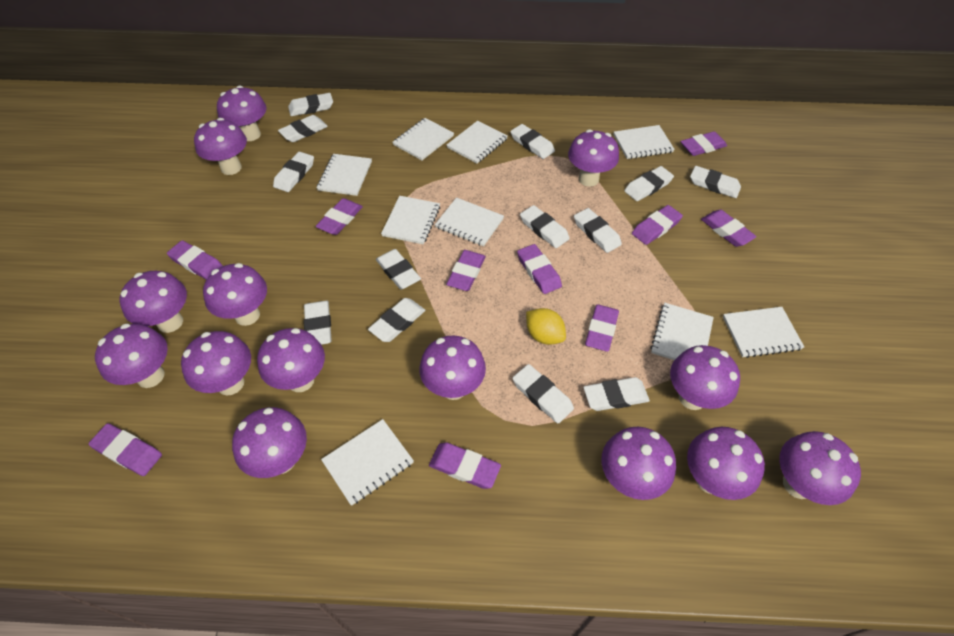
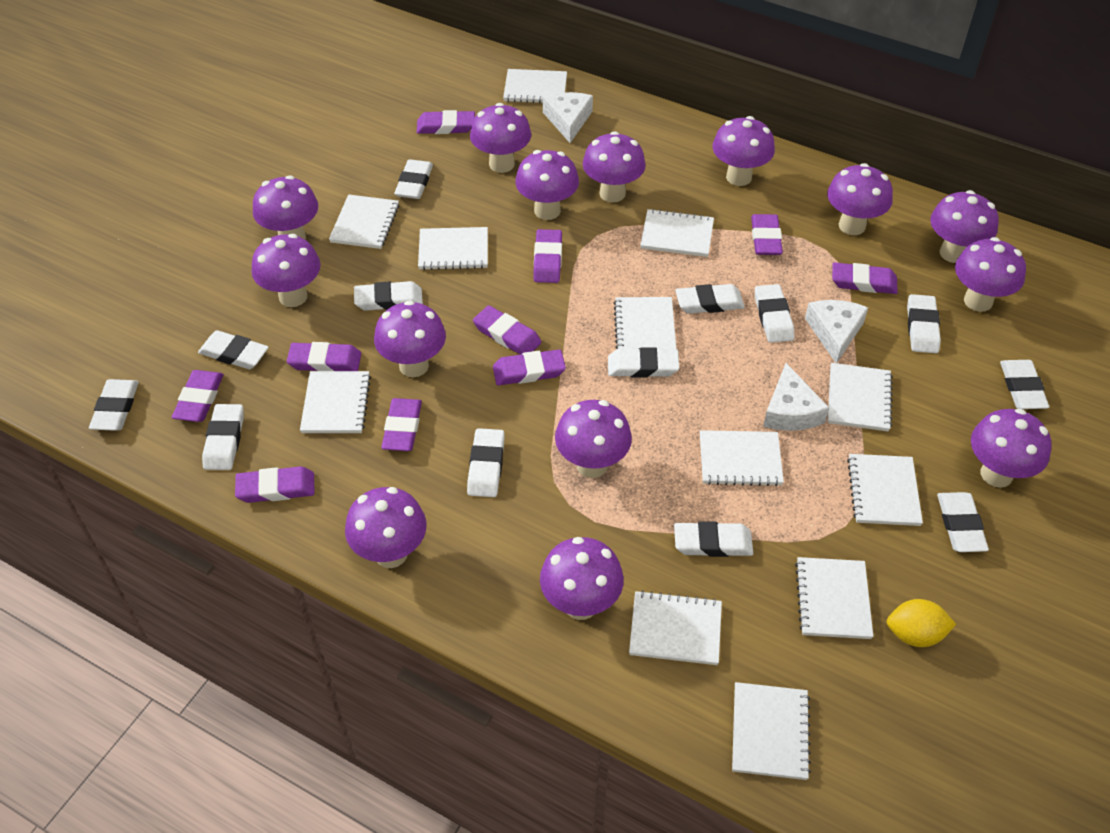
white cheese: none = 0 -> [543,92,593,143] [763,363,829,431] [805,300,868,363] = 3
white notebook: [317,154,372,196] [321,419,414,506] [381,196,440,244] [393,118,454,160] [435,197,504,247] [447,121,508,163] [613,125,675,159] [651,303,714,360] [723,307,804,358] = 9 -> [300,371,371,433] [329,194,399,249] [418,227,488,270] [503,69,567,103] [614,297,676,349] [629,590,722,665] [640,209,714,257] [700,430,784,486] [732,682,811,780] [795,557,873,639] [828,363,893,432] [847,454,923,526] = 12

